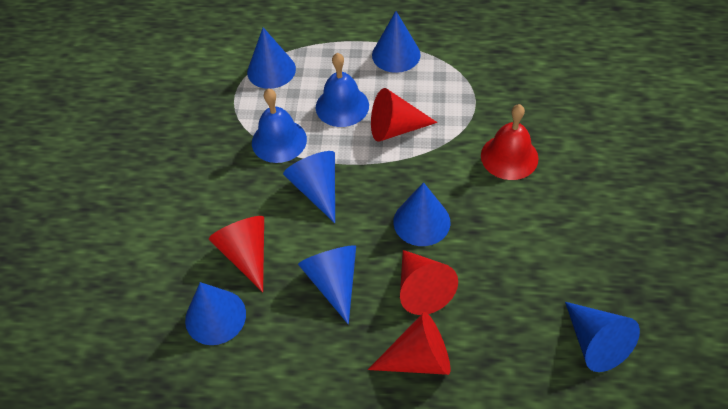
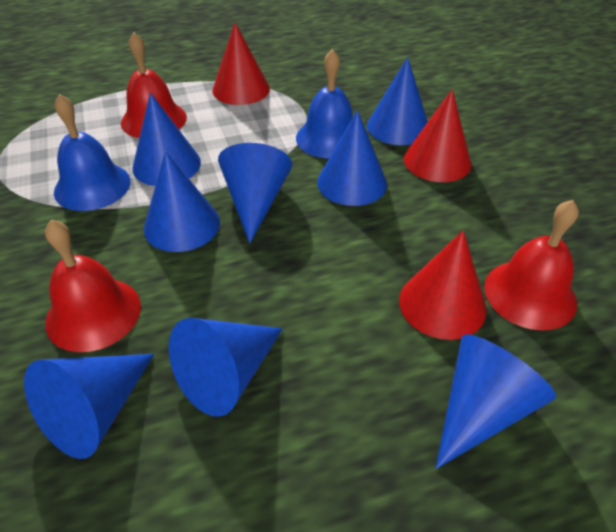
blue cone: [185,282,246,345] [247,27,296,89] [283,151,335,223] [298,245,356,324] [372,11,421,73] [393,182,450,246] [565,302,640,372] = 7 -> [24,354,154,459] [132,93,201,186] [144,151,220,252] [169,318,283,417] [218,143,292,244] [317,110,387,206] [367,57,428,145] [436,334,556,469] = 8
red bell: [481,104,539,180] = 1 -> [45,220,141,352] [121,32,187,138] [484,200,579,331] = 3
red cone: [209,216,264,292] [368,312,450,375] [371,88,437,142] [400,250,458,315] = 4 -> [212,22,270,105] [399,231,487,340] [404,90,471,182] = 3

